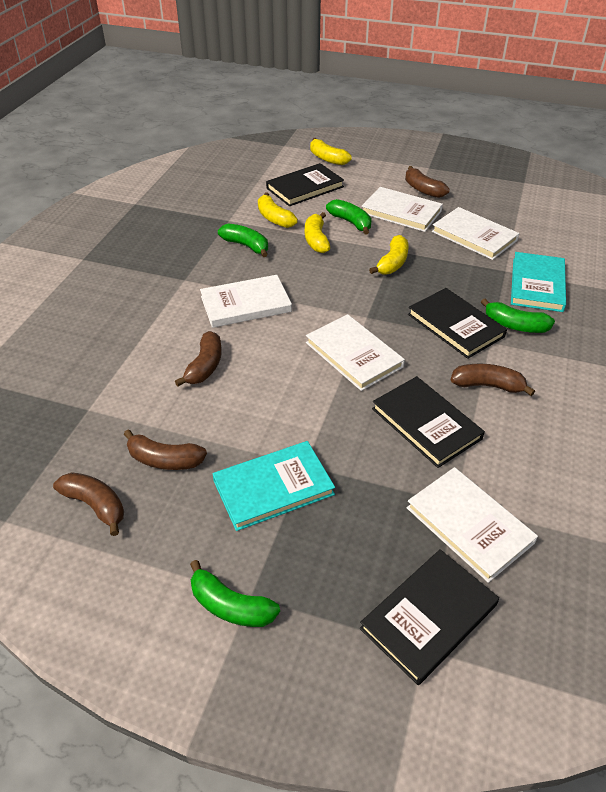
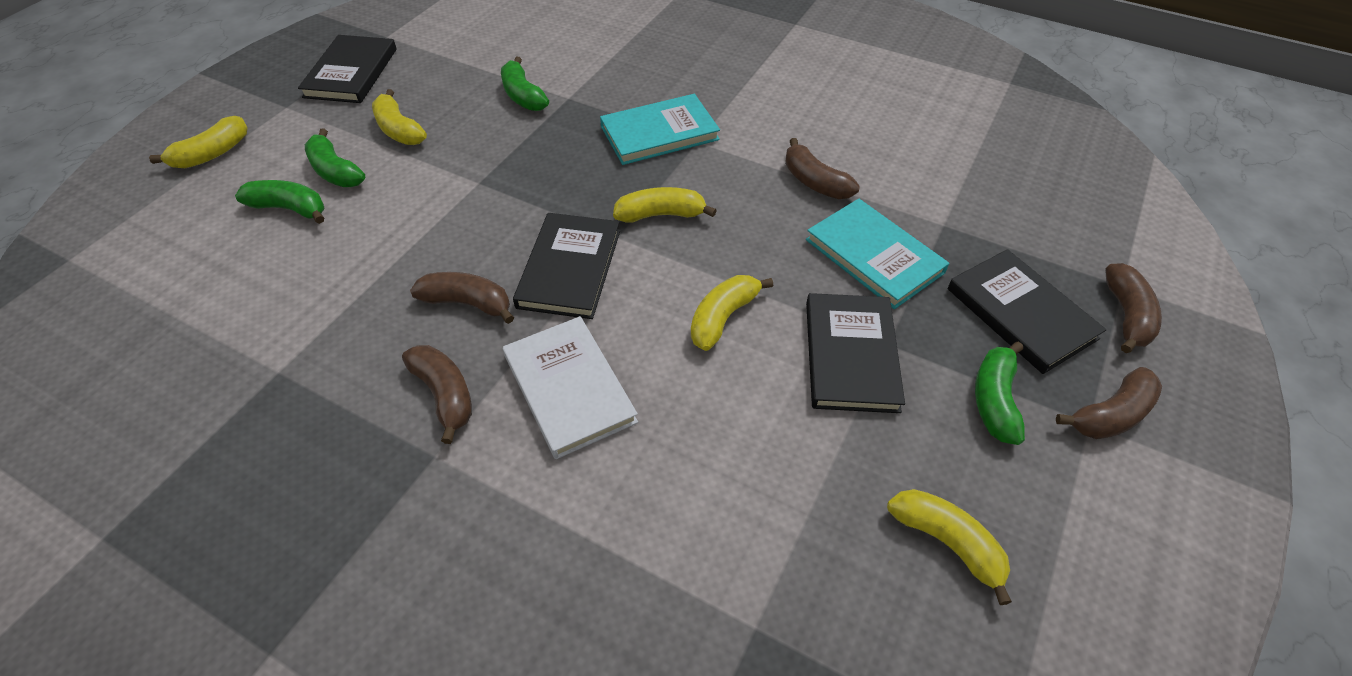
white book: [200,275,292,328] [306,314,405,391] [361,187,443,232] [406,467,538,583] [432,207,519,260] = 5 -> [503,316,638,459] = 1
yellow banana: [258,192,298,228] [305,212,330,253] [310,138,352,165] [369,235,409,275] = 4 -> [149,116,248,168] [372,89,427,145] [613,187,717,223] [691,275,773,351] [887,489,1012,605] = 5

